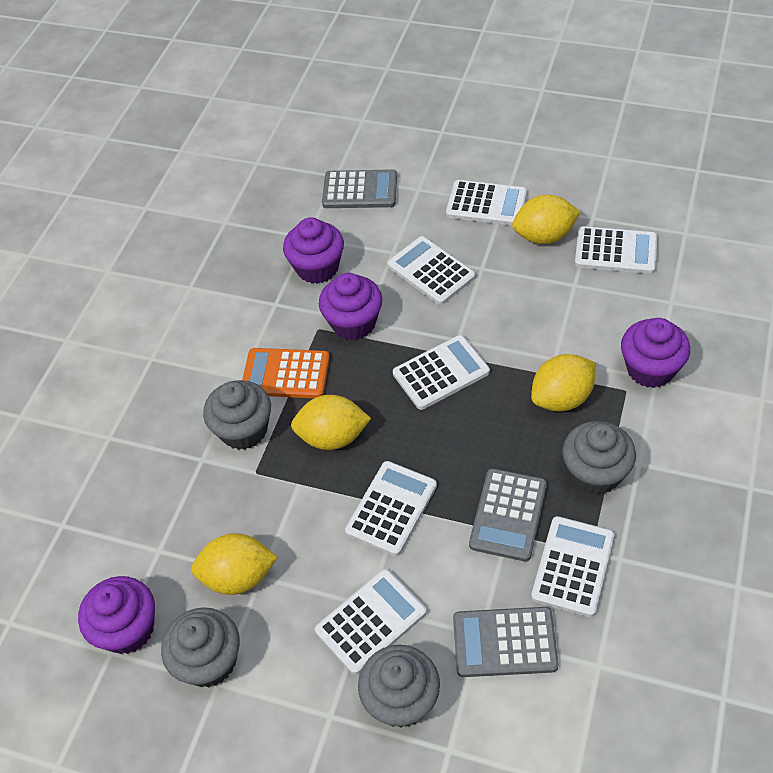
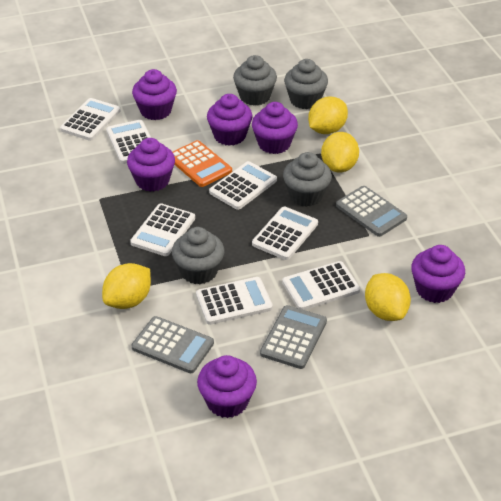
purple cupcake: [78,576,155,654] [283,217,344,284] [319,273,382,340] [621,318,690,388] = 4 -> [127,138,175,192] [132,69,177,120] [197,355,257,418] [207,94,253,146] [252,102,298,154] [411,245,465,303] = 6

